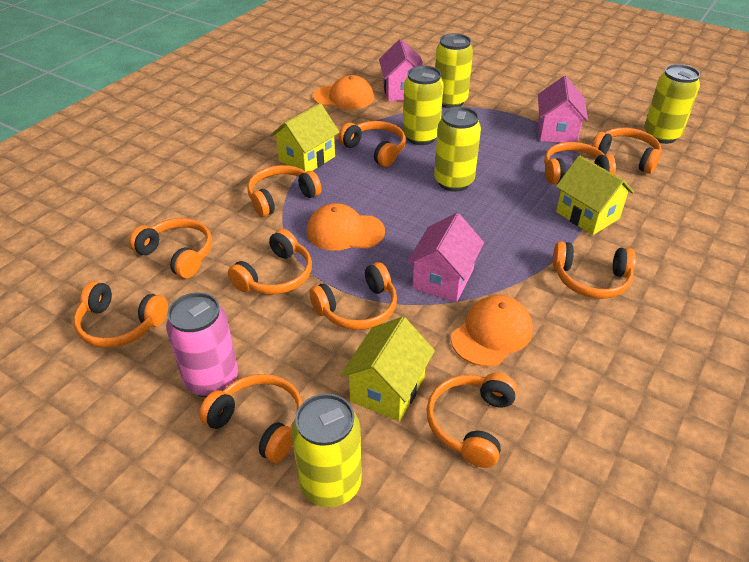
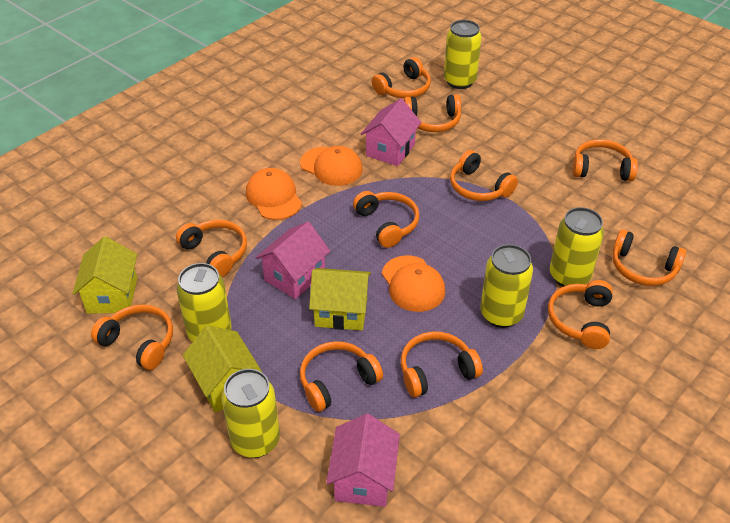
pink can: [166,292,238,398] = 1 -> none = 0

